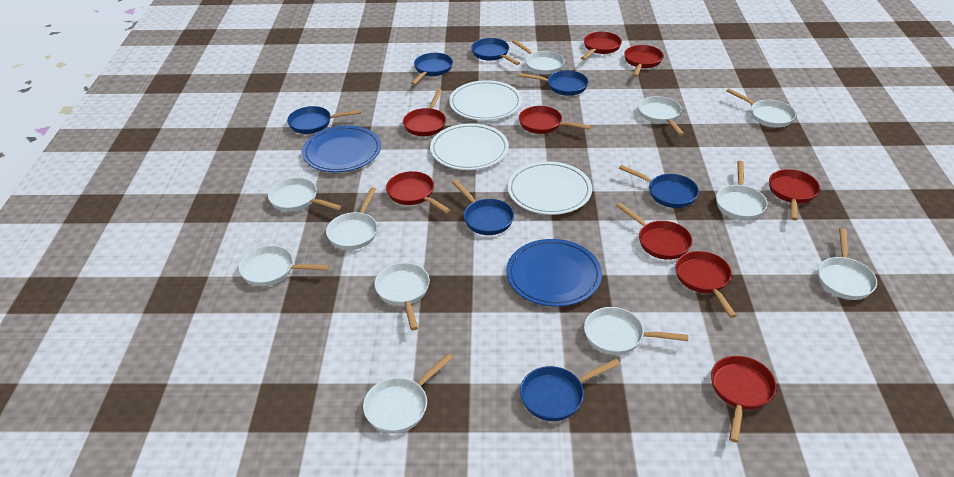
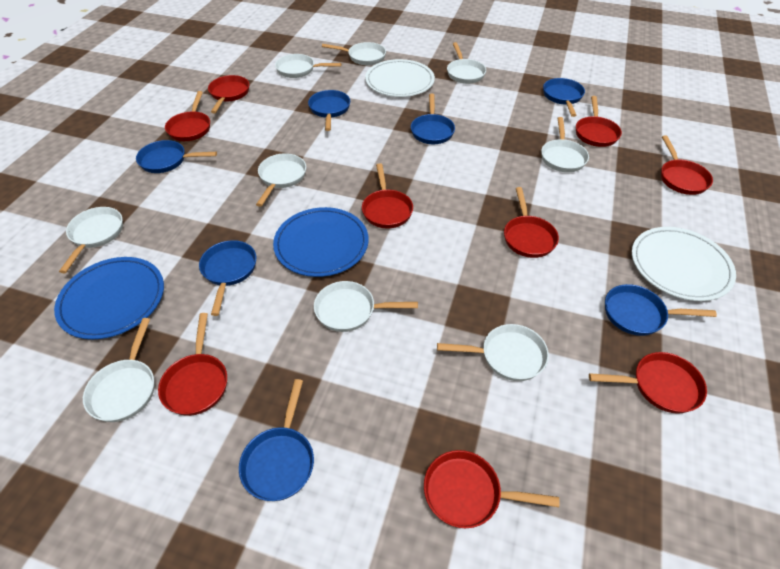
white pan: [238,245,329,286] [268,177,341,212] [326,187,377,250] [363,353,453,434] [374,263,430,330] [512,40,565,75] [584,307,688,355] [638,96,684,136] [716,161,768,220] [726,88,796,127] [818,228,877,300] = 11 -> [59,207,123,273] [83,318,154,422] [256,153,306,207] [275,54,341,78] [314,281,418,332] [322,42,386,65] [437,324,549,381] [447,42,486,84] [541,117,589,172] = 9
white plate: [430,123,509,170] [449,80,522,120] [507,161,592,215] = 3 -> [365,59,435,97] [632,227,736,301] = 2

